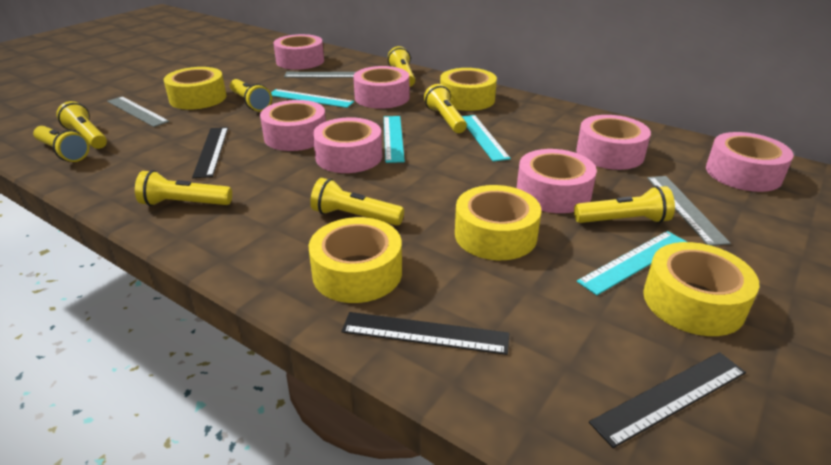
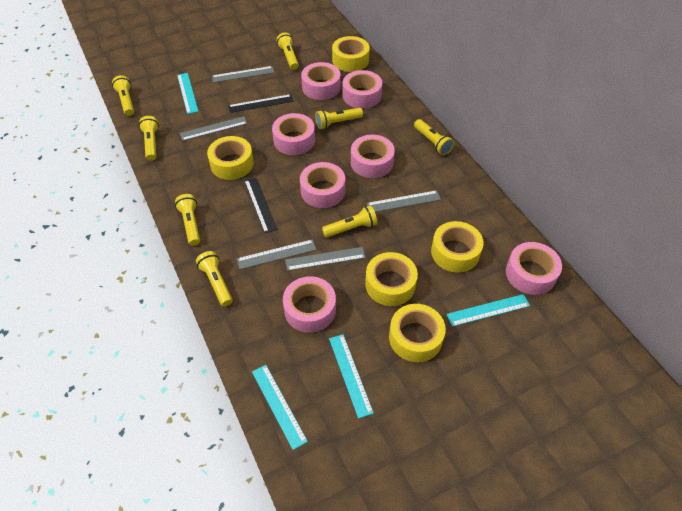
black ruler: [192,127,228,178] [342,312,509,355] [589,352,746,448] = 3 -> [228,94,293,113] [245,178,277,233] = 2
grey ruler: [107,97,169,127] [284,72,356,78] [647,176,731,246] = 3 -> [180,116,247,141] [212,66,274,83] [237,239,316,270] [285,247,366,271] [367,190,441,212] = 5

